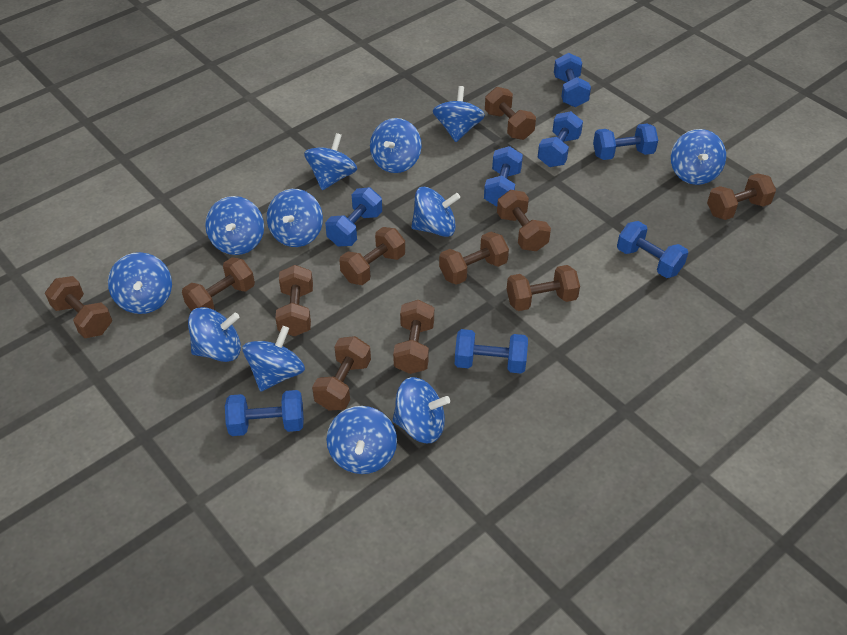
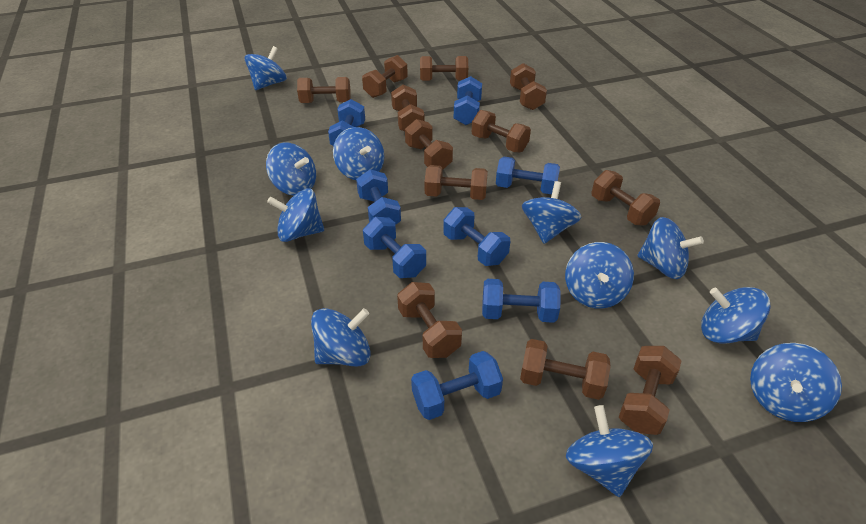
blue spinning top: [108,252,172,314] [188,307,241,362] [205,196,264,255] [243,326,305,392] [267,189,323,247] [304,133,357,190] [326,406,397,474] [370,118,422,173] [393,377,450,443] [411,187,460,237] [433,86,485,142] [671,129,726,185] = 12 -> [245,46,287,90] [266,143,316,196] [267,189,324,242] [311,308,371,367] [333,127,384,180] [522,181,582,244] [565,242,634,309] [566,405,653,497] [638,217,704,279] [701,287,771,343] [750,343,842,422] = 11
brown dumbbell: [45,276,112,338] [182,257,255,312] [275,265,313,336] [312,336,371,410] [339,227,405,285] [393,300,434,374] [439,232,509,285] [485,87,536,140] [497,190,551,251] [507,265,580,311] [707,173,776,220] = 11 -> [297,77,351,103] [362,55,408,98] [391,85,425,131] [397,282,462,358] [405,119,453,169] [420,56,468,81] [425,165,488,200] [472,110,531,152] [510,63,547,110] [520,339,611,400] [591,170,660,226] [619,346,681,435] = 12

